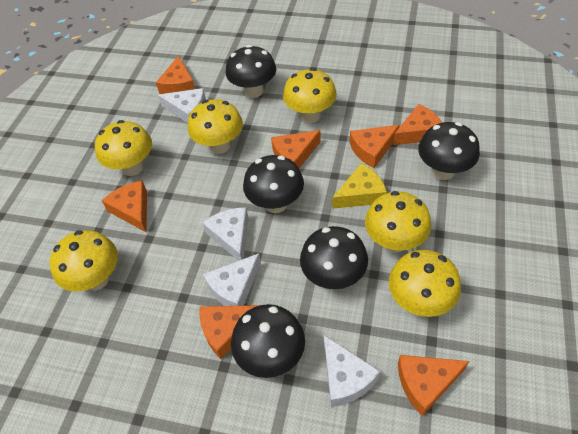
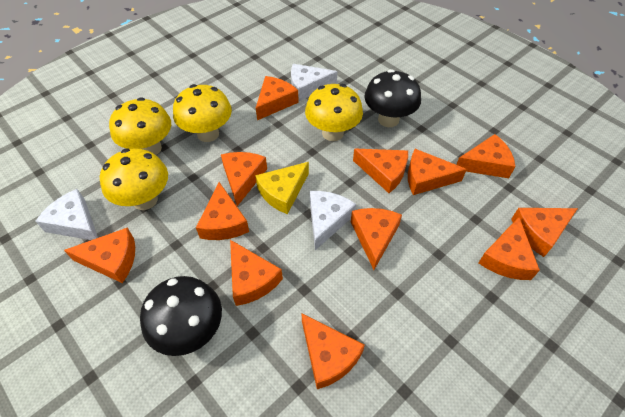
black mushroom: [226,45,276,98] [231,304,305,378] [243,155,304,213] [300,226,368,289] [418,122,480,180] = 5 -> [140,276,222,356] [364,69,421,127] = 2
orange cheese: [102,181,147,232] [156,56,195,94] [199,305,260,359] [271,130,321,168] [350,125,400,168] [393,104,442,145] [398,355,469,416] = 7 -> [64,228,135,283] [196,182,249,240] [221,152,267,206] [230,240,283,306] [256,76,299,120] [301,313,365,389] [351,208,402,270] [353,149,408,193] [408,149,467,195] [456,134,516,178] [479,217,540,280] [512,208,578,257] = 12
white cheese: [158,88,206,123] [202,207,249,261] [203,253,261,306] [324,335,380,407] = 4 -> [35,189,98,240] [291,64,337,101] [310,191,356,250] = 3
yellow mushroom: [49,230,118,291] [95,120,152,176] [188,99,243,154] [283,68,337,123] [365,191,431,253] [389,250,461,317] = 6 -> [100,148,168,210] [109,97,171,155] [173,84,232,142] [305,84,363,141] = 4

